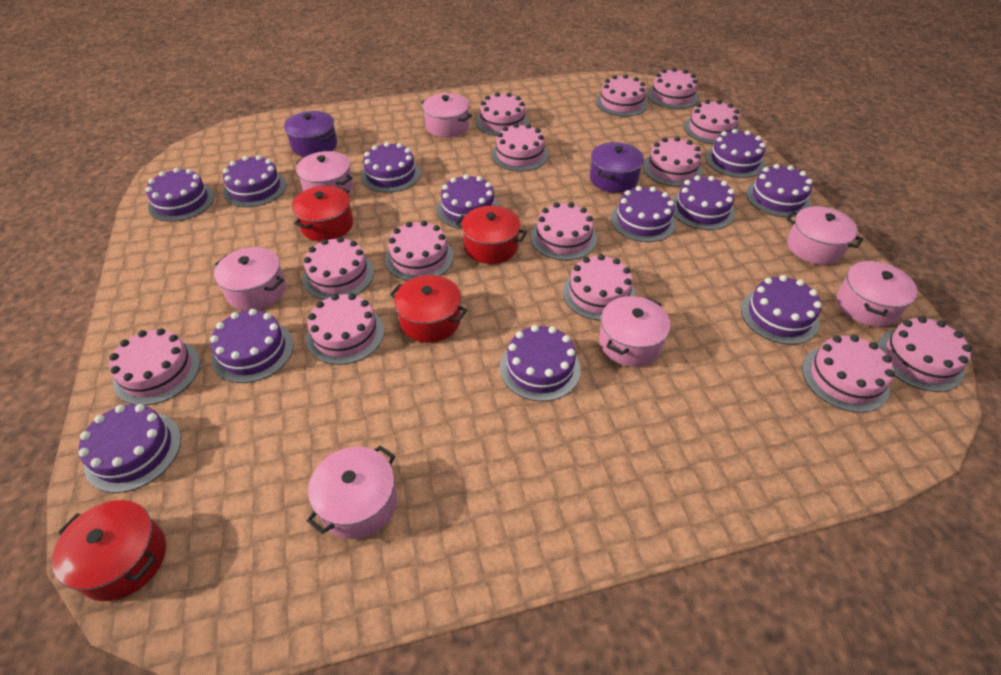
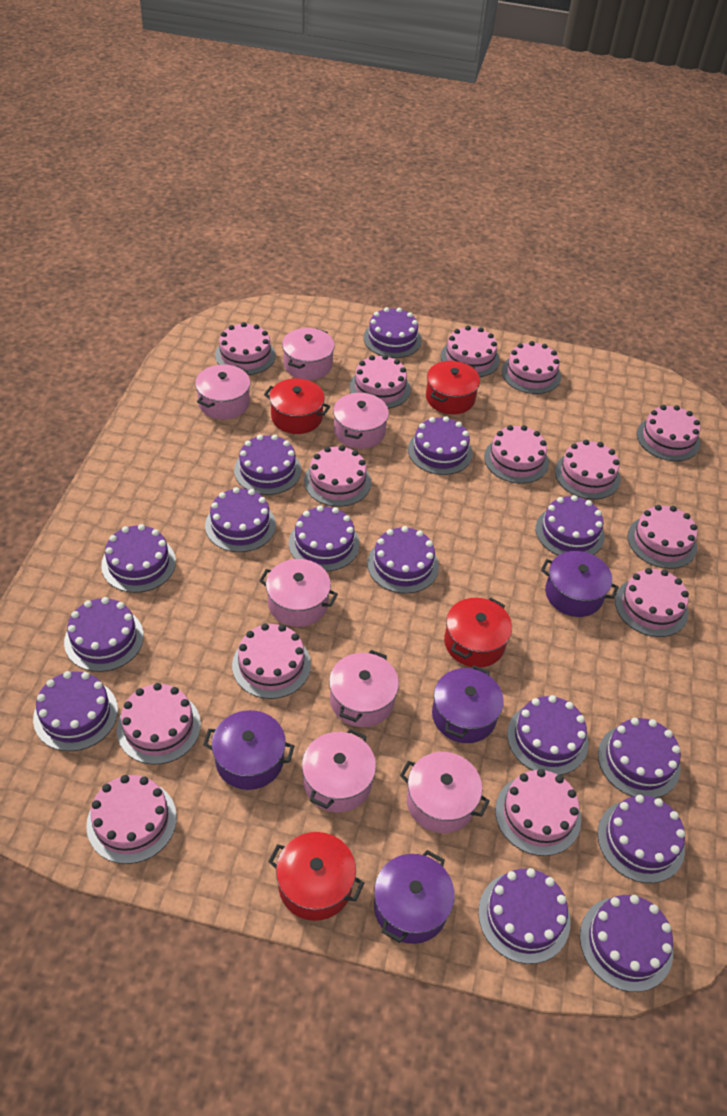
purple cake: [78,404,181,493] [146,168,214,222] [210,309,294,383] [223,155,286,207] [361,142,421,193] [437,174,499,229] [500,325,581,402] [611,186,676,242] [672,175,735,230] [705,129,766,178] [741,275,822,345] [746,164,812,217] = 12 -> [33,671,118,751] [64,597,144,672] [101,524,176,593] [205,487,276,552] [234,435,301,495] [289,505,360,571] [363,307,422,358] [367,526,439,594] [408,416,473,475] [478,868,570,964] [507,695,589,775] [536,495,605,555] [580,895,673,992] [598,718,681,798] [598,795,685,883] = 15
purple pot: [284,111,337,157] [590,142,644,193] = 2 -> [203,710,294,790] [374,850,455,944] [432,665,504,743] [541,551,619,617] = 4

